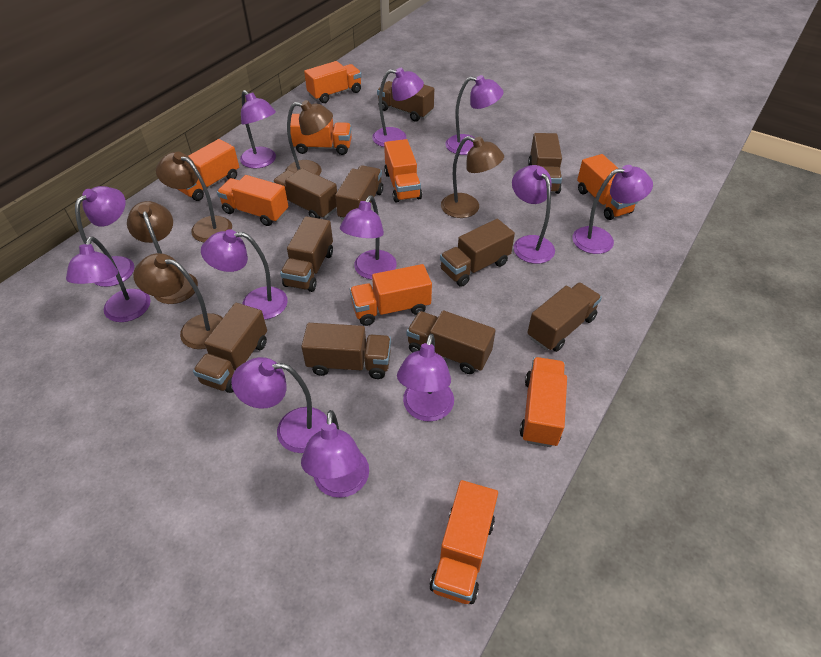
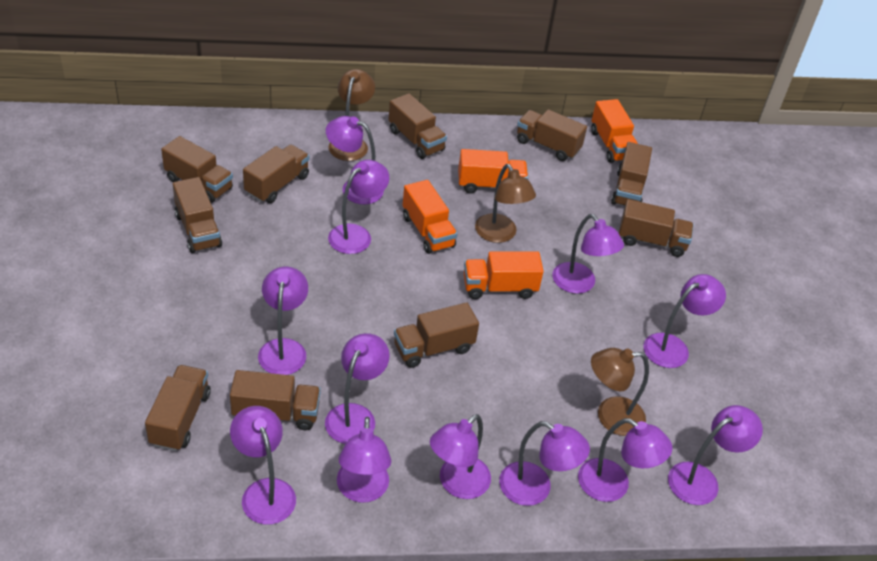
brown lamp: [127,201,198,304] [133,253,223,349] [156,152,232,243] [285,100,333,176] [441,136,504,218] = 5 -> [328,69,375,161] [475,164,536,243] [591,348,649,436] = 3
orange truck: [178,139,239,201] [217,175,288,226] [290,114,352,155] [304,61,362,103] [350,264,432,326] [384,139,422,203] [430,480,498,604] [520,357,567,447] [577,154,638,220] = 9 -> [403,180,457,254] [458,149,528,194] [464,251,544,299] [591,99,638,163] = 4

